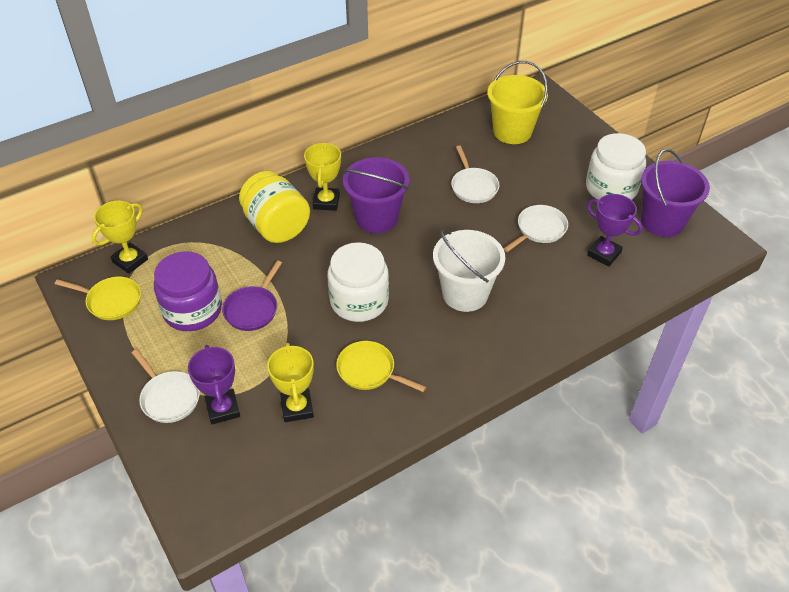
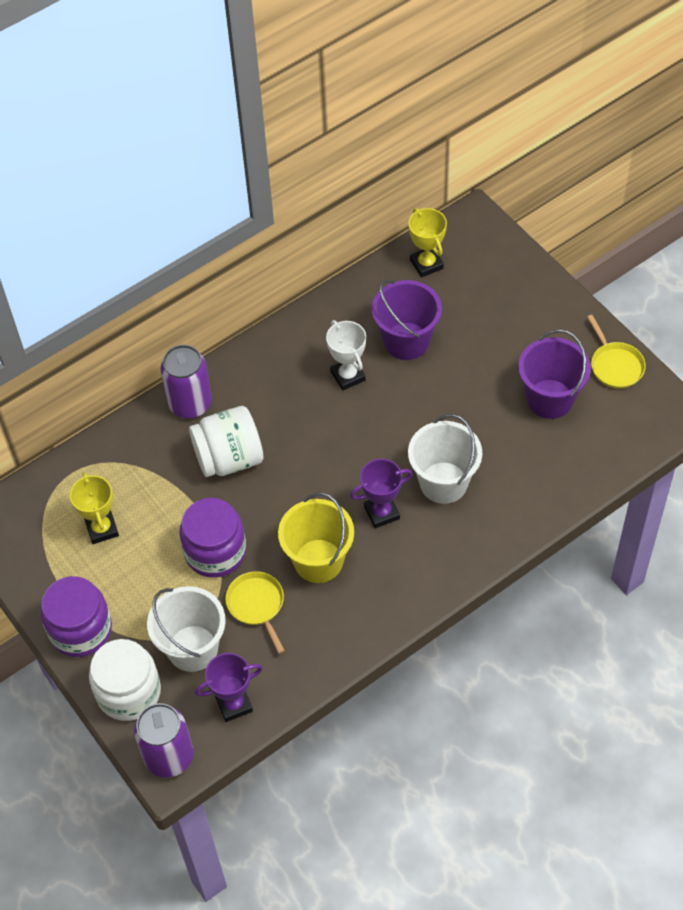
purple can: none = 0 -> [134,703,193,778] [161,345,212,419] = 2
purple jar: [154,251,222,331] = 1 -> [41,576,112,657] [179,498,246,578] = 2
purple pan: [222,260,282,331] = 1 -> none = 0
white bucket: [433,229,505,312] = 1 -> [147,586,226,672] [408,414,482,504] = 2
white pan: [132,349,200,423] [451,146,499,203] [503,205,568,252] = 3 -> none = 0
white trophy: none = 0 -> [326,320,366,391] = 1
yellow jar: [239,171,310,243] = 1 -> none = 0
yellow trophy: [92,201,148,274] [267,343,314,422] [304,142,341,211] = 3 -> [70,472,119,544] [408,208,447,278] = 2

